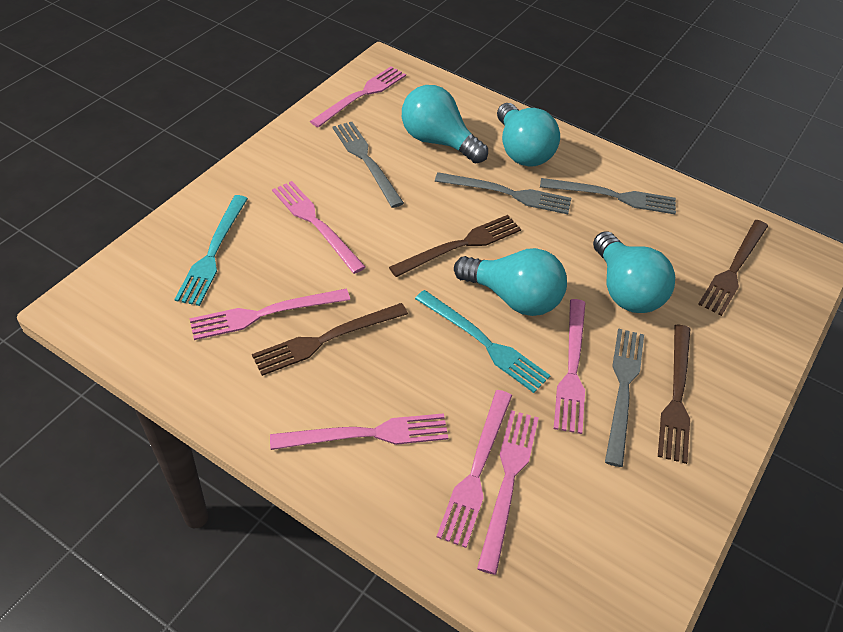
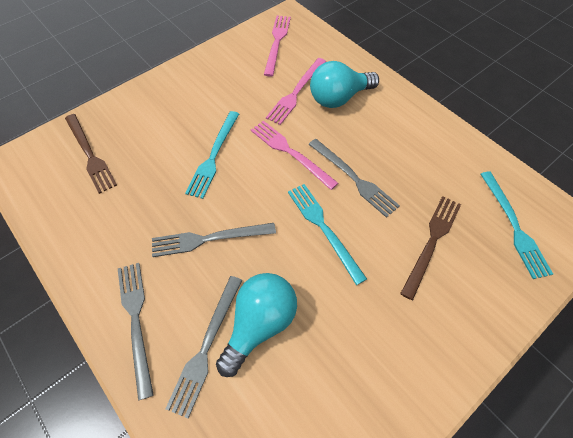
brown fork: [252,303,408,376] [389,215,521,277] [658,324,690,464] [698,220,768,316] = 4 -> [65,114,117,194] [400,196,461,300] = 2
pink fork: [190,289,350,340] [270,413,448,450] [272,181,366,274] [310,66,406,128] [437,390,512,548] [477,410,539,575] [554,299,586,434] = 7 -> [251,121,338,190] [264,15,291,77] [266,58,326,125] = 3
turquoise fork: [174,195,248,306] [415,290,551,393] = 2 -> [185,111,239,199] [288,184,367,285] [481,171,553,279] = 3
turquoise light bulb: [402,85,488,163] [454,248,567,316] [497,103,560,167] [593,231,675,313] = 4 -> [216,273,297,377] [310,61,379,108] = 2

